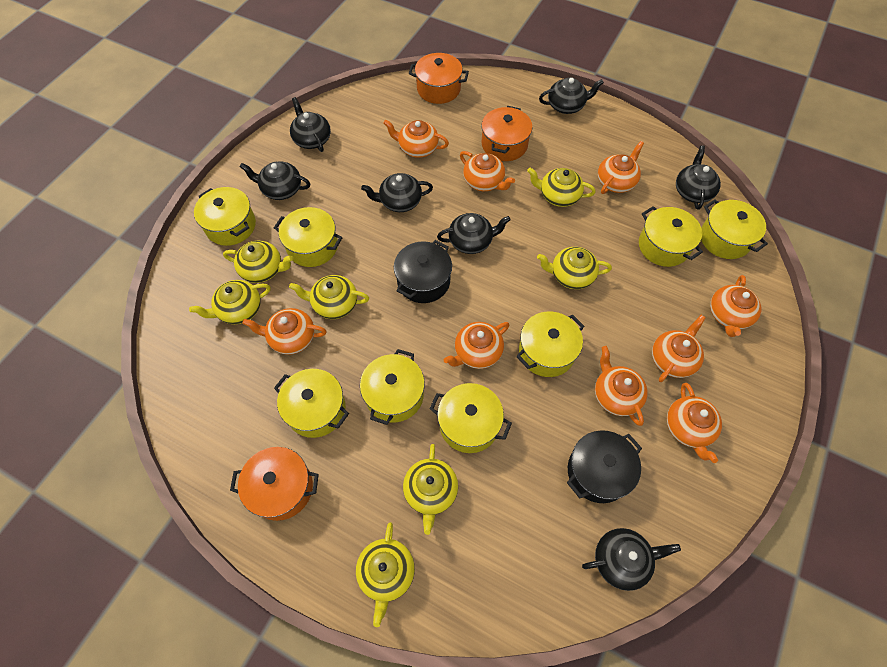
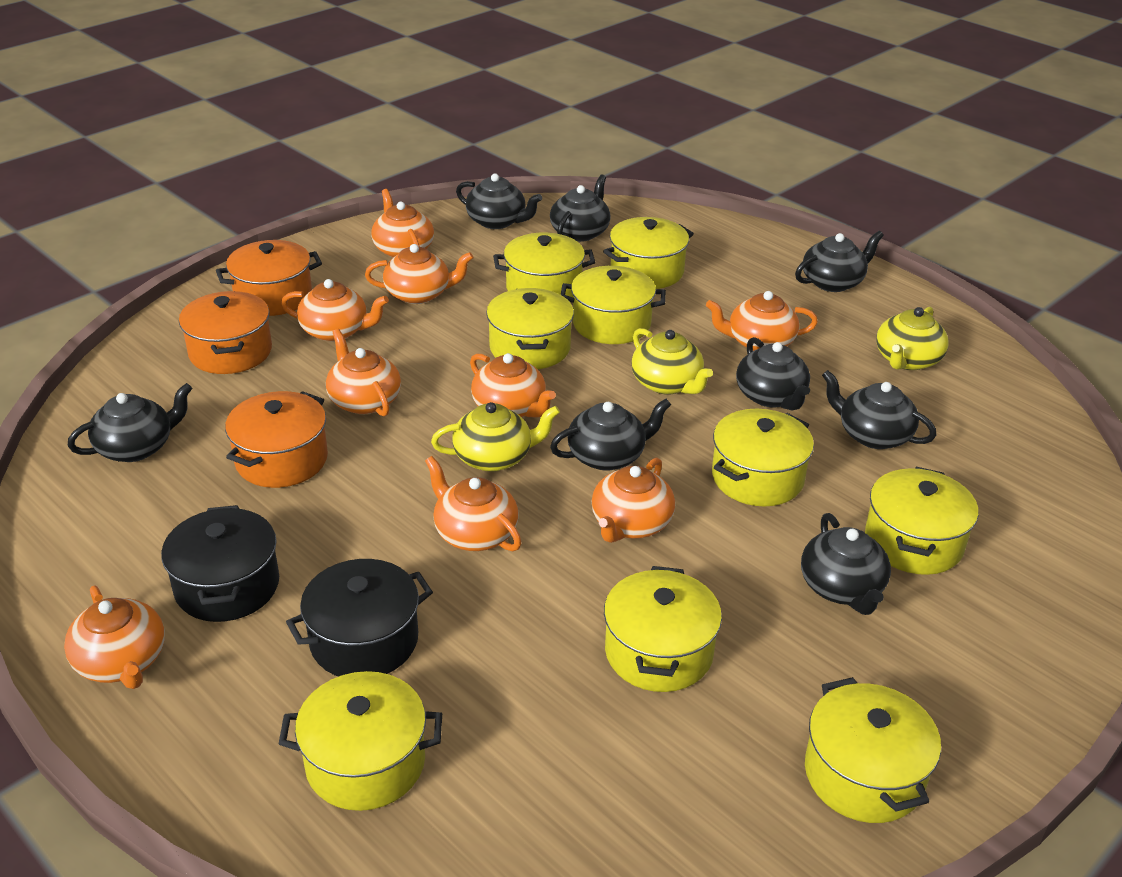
black teapot: [240,161,310,200] [290,97,331,152] [361,173,433,212] [437,213,511,254] [539,78,604,114] [582,528,681,591] [676,145,721,210] = 7 -> [67,383,193,462] [456,174,542,229] [550,174,611,242] [550,399,671,471] [736,337,810,410] [795,231,884,292] [801,513,891,615] [822,370,936,449] = 8
yellow pot: [194,187,256,246] [274,207,343,267] [274,369,349,438] [360,349,425,425] [429,383,512,453] [516,311,584,377] [639,206,703,267] [701,199,768,259] = 8 -> [279,671,442,811] [486,288,574,369] [493,233,595,297] [561,266,666,344] [603,217,694,289] [604,566,722,692] [712,409,814,506] [805,677,941,823] [865,467,978,575] = 9
yellow teapot: [189,280,271,324] [223,240,293,283] [289,275,369,319] [356,522,415,627] [403,444,458,535] [527,168,596,207] [537,247,612,289] = 7 -> [431,402,560,472] [631,328,713,395] [876,307,949,370] = 3

